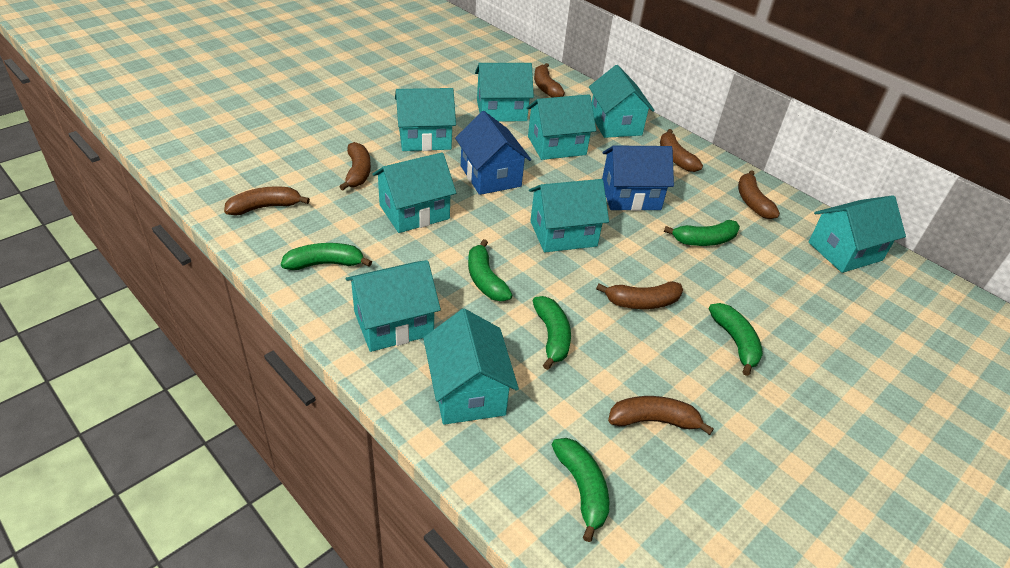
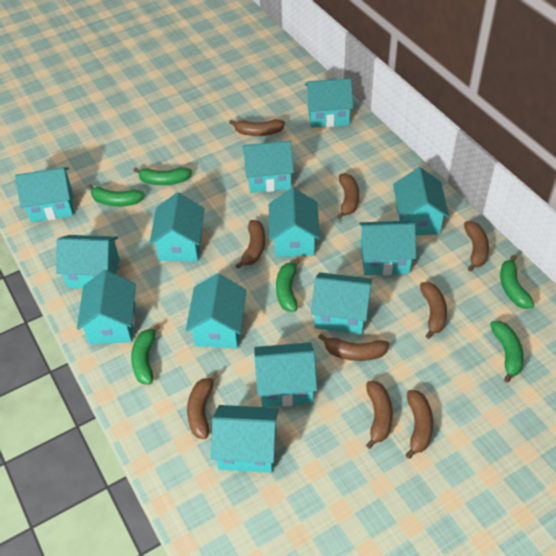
blue house: [455,111,531,195] [602,145,674,211] = 2 -> none = 0
brown banana: [224,186,310,216] [339,142,371,190] [534,63,565,98] [596,281,683,309] [608,396,714,435] [660,129,703,172] [738,170,780,219] = 7 -> [187,373,219,439] [229,119,285,136] [235,220,265,269] [318,334,389,361] [337,173,359,219] [366,381,393,449] [406,390,433,459] [420,282,447,339] [464,221,489,272] = 9
turquoise house: [345,260,441,352] [372,152,456,233] [395,88,456,151] [423,309,519,425] [475,63,534,122] [526,94,596,160] [529,179,609,252] [589,65,655,138] [808,195,906,273] = 9 -> [15,168,73,222] [56,235,120,289] [77,270,136,344] [149,192,205,261] [186,273,247,349] [211,405,279,473] [243,141,294,193] [254,342,317,407] [269,187,320,257] [305,78,353,128] [311,272,372,334] [359,220,416,275] [393,167,449,235] = 13

